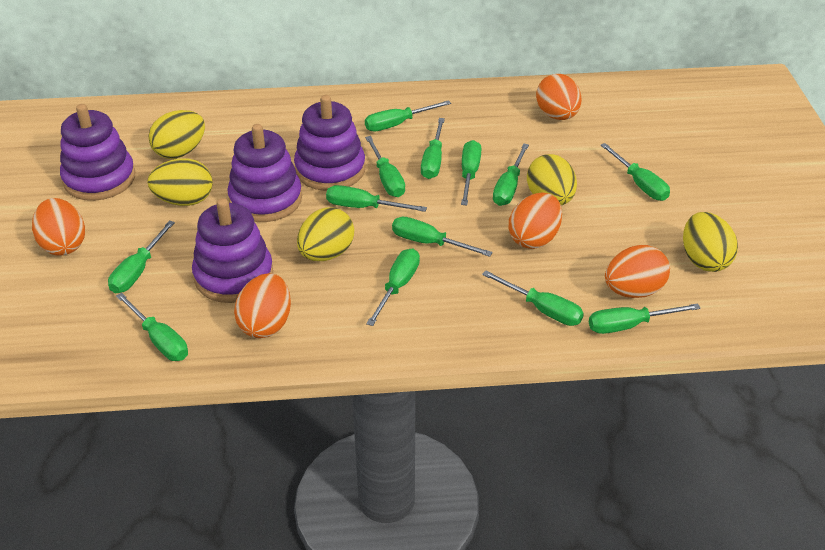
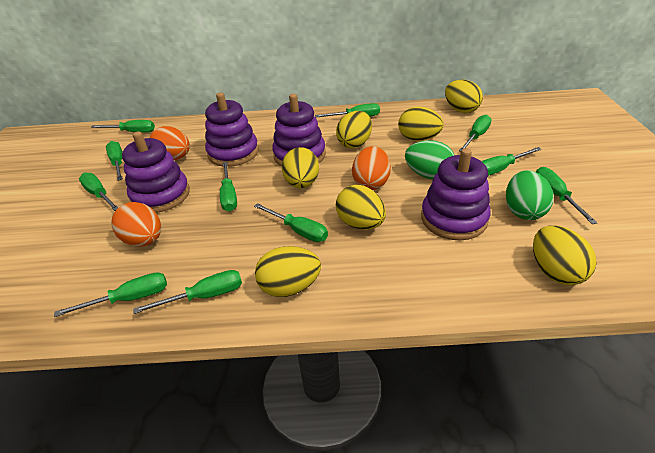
green egg: none = 0 -> [405,140,455,179] [506,170,553,220] = 2
green screwdriver: [108,221,175,293] [116,293,188,361] [326,185,427,212] [365,100,451,132] [365,136,405,197] [366,248,420,326] [392,217,493,257] [421,118,445,179] [461,140,481,205] [482,271,584,326] [493,143,529,206] [589,303,701,334] [600,143,670,201] = 13 -> [54,272,167,317] [79,173,119,211] [91,120,155,133] [106,141,123,181] [133,270,242,314] [220,162,237,211] [254,203,328,242] [315,103,380,117] [459,115,492,152] [481,147,542,176] [536,167,597,224] = 11
orange egg: [32,198,85,256] [234,273,291,338] [509,193,562,249] [536,74,582,120] [605,245,670,298] = 5 -> [111,202,161,247] [150,126,190,160] [352,146,391,190] = 3
yellow egg: [147,158,213,206] [148,110,205,159] [297,207,354,261] [527,154,577,205] [683,212,738,272] = 5 -> [255,246,321,297] [282,147,319,188] [336,111,372,148] [336,185,386,230] [398,107,444,141] [445,79,483,113] [533,225,597,285] = 7

